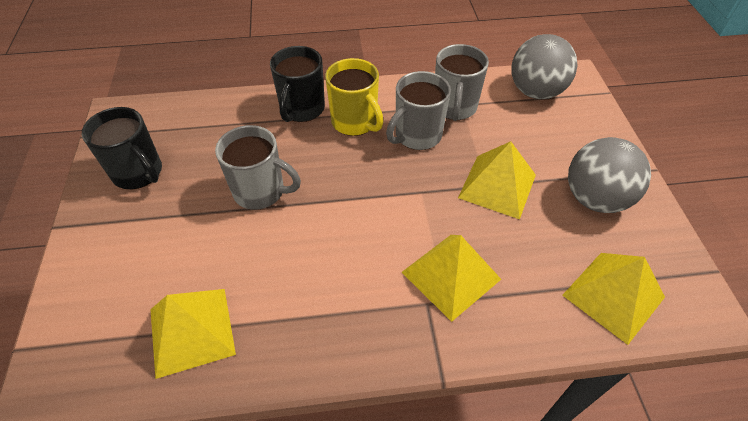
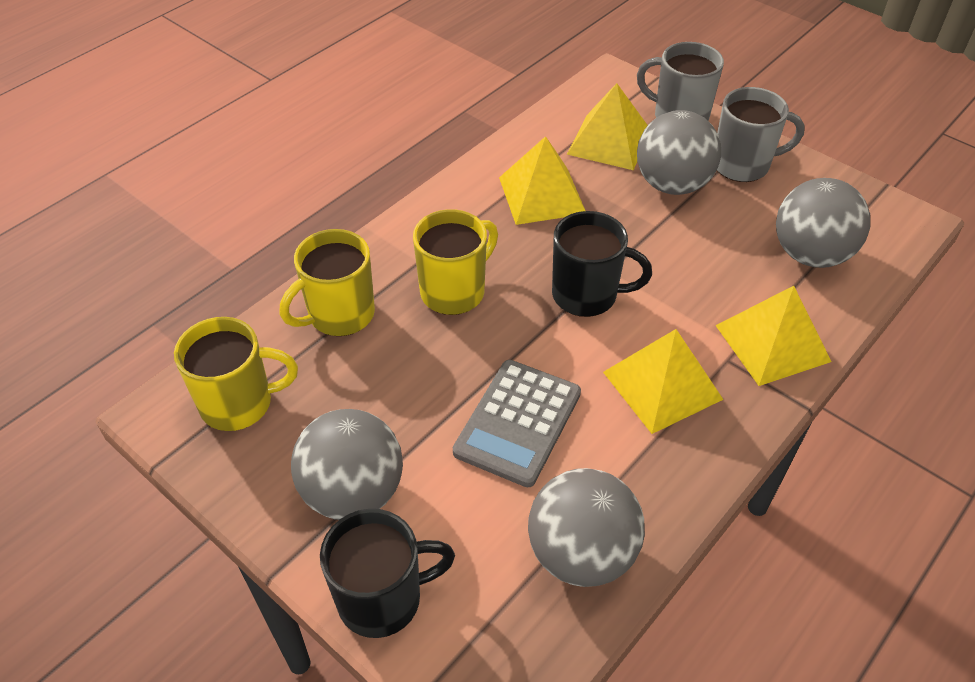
grey ball: [511,34,578,99] [568,137,651,213] = 2 -> [291,409,403,520] [528,468,645,587] [637,110,721,195] [776,178,870,268] = 4
grey calculator: none = 0 -> [453,360,581,487] = 1
grey mug: [215,125,301,210] [386,71,451,150] [435,44,489,121] = 3 -> [637,42,724,121] [717,87,805,182] = 2
yellow mug: [325,58,384,136] = 1 -> [174,317,298,431] [280,229,375,336] [413,209,498,315] = 3

